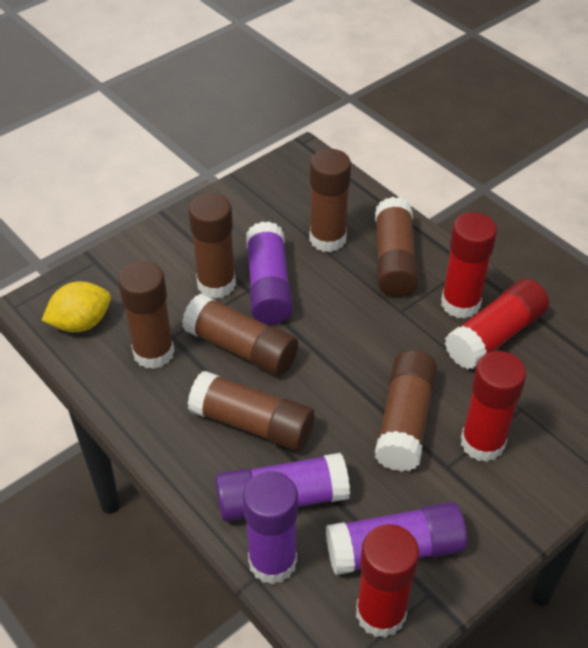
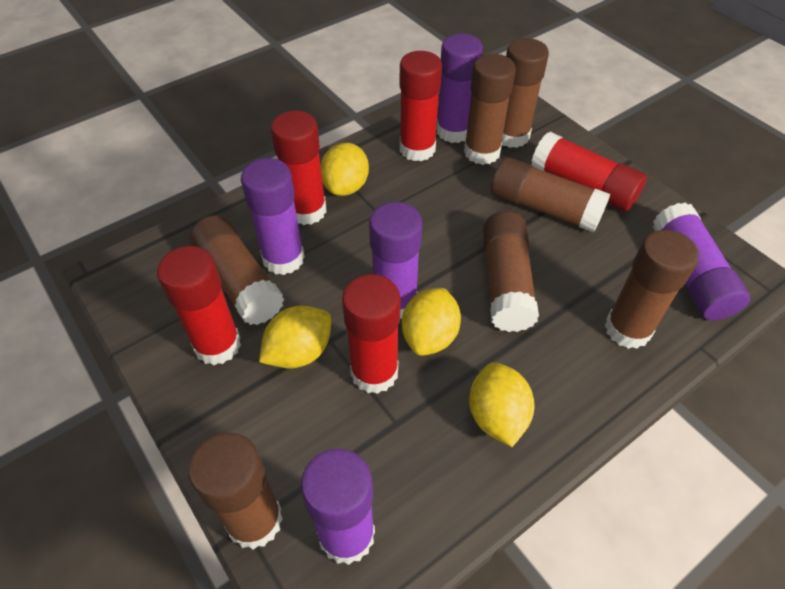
purple glue stick: [215,453,350,522] [243,471,298,585] [246,221,293,325] [326,502,467,575] = 4 -> [241,158,305,275] [301,449,375,565] [369,202,422,319] [437,34,483,143] [653,202,750,320] = 5
red glue stick: [356,524,419,638] [441,212,497,319] [445,279,549,369] [461,351,526,462] = 4 -> [157,246,241,365] [271,110,326,225] [342,274,401,394] [400,51,442,162] [531,132,647,212] = 5
yellow lemon: [42,281,111,332] = 1 -> [259,306,331,369] [320,143,369,196] [402,288,461,356] [469,362,534,447] = 4

